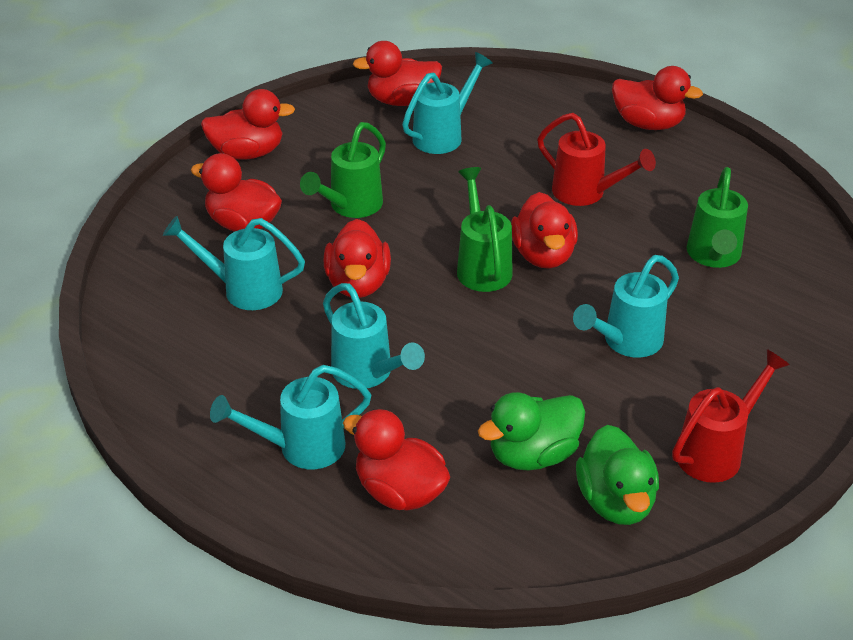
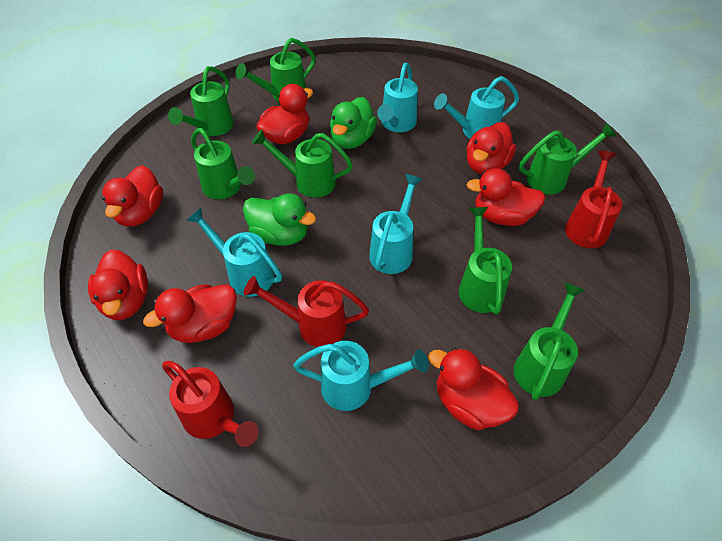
green watering can: [300,122,386,218] [457,167,513,292] [687,167,748,268] = 3 -> [168,66,234,136] [191,128,255,199] [236,38,316,102] [252,129,353,198] [459,207,512,315] [514,282,585,400] [519,123,616,194] = 7
red watering can: [537,113,656,206] [672,349,790,483] = 2 -> [162,361,259,447] [244,276,369,347] [565,151,622,248] = 3

